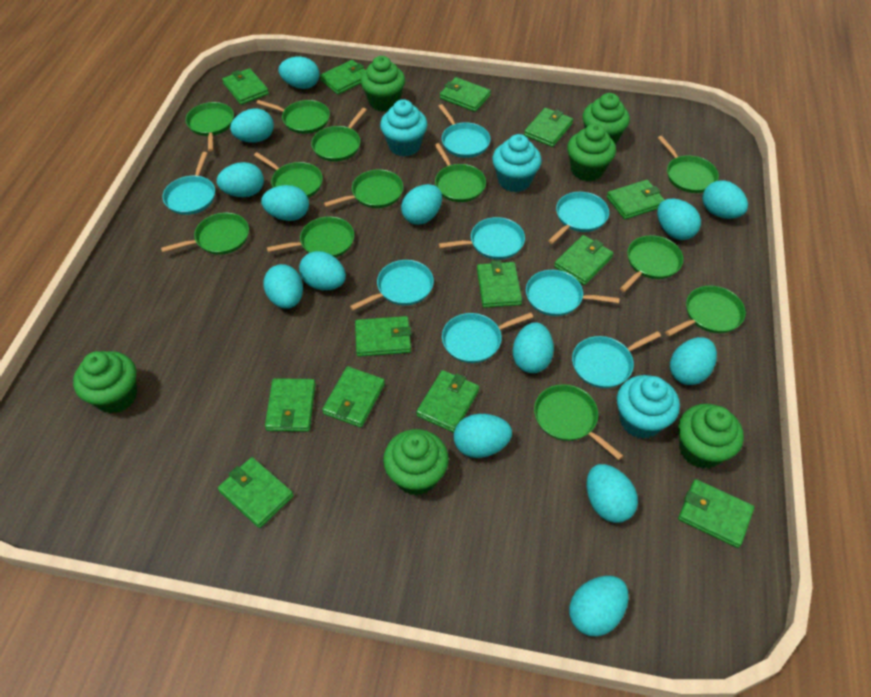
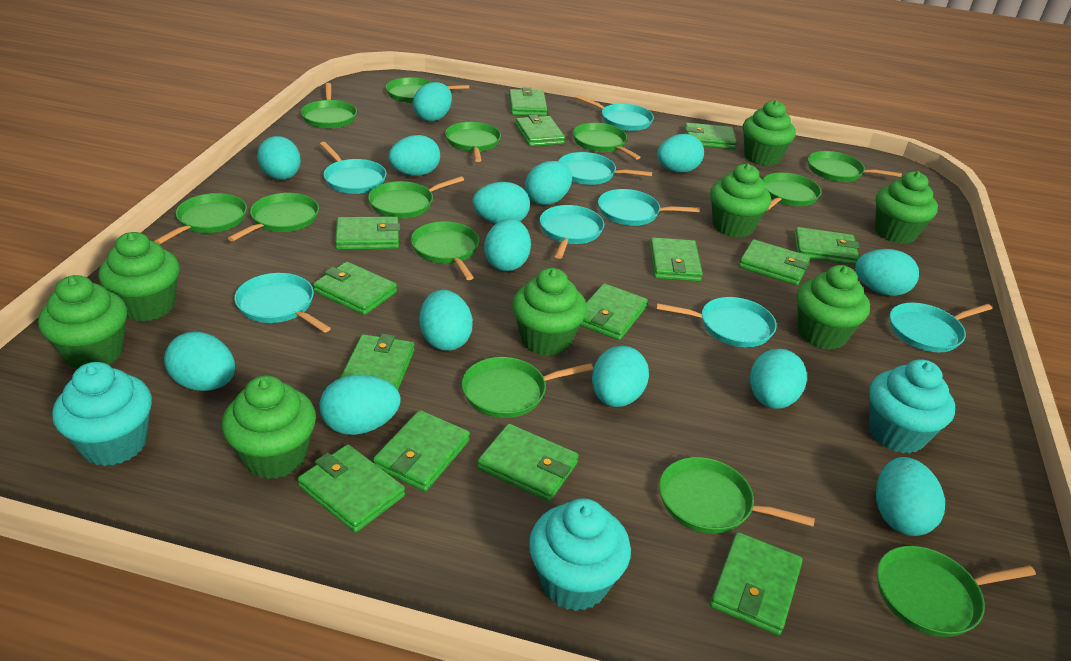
green cupcake: [73,351,137,413] [360,56,405,112] [383,429,449,496] [567,124,616,181] [582,93,630,145] [678,404,744,469] = 6 -> [38,275,127,369] [99,232,180,321] [222,376,316,479] [512,268,587,356] [710,163,771,237] [743,100,796,166] [797,265,870,350] [875,171,938,244] = 8
green pan: [161,213,249,255] [186,102,234,151] [254,152,323,198] [257,100,330,134] [267,216,354,257] [311,108,366,162] [324,169,403,208] [435,143,486,202] [534,384,623,460] [620,235,684,292] [658,136,719,193] [665,286,746,336] = 12 -> [154,193,247,245] [228,193,319,241] [301,83,357,129] [368,176,464,219] [386,77,469,103] [411,221,479,280] [445,122,501,162] [462,357,593,418] [573,123,641,160] [659,457,815,533] [763,172,822,211] [808,151,902,182] [877,546,1036,637] = 13
green wallet: [218,457,294,528] [222,68,269,105] [265,378,316,432] [320,60,365,95] [322,366,385,428] [355,316,411,357] [416,370,479,433] [440,77,491,112] [477,260,522,308] [524,108,573,147] [554,235,614,285] [607,180,664,219] [678,479,754,548] = 13 -> [298,444,405,533] [313,262,397,315] [335,217,400,250] [339,334,414,390] [373,410,470,491] [477,424,579,502] [509,88,547,116] [515,114,565,146] [580,283,648,340] [650,237,703,281] [685,123,737,149] [710,532,803,635] [739,239,810,285] [794,227,860,265] = 14

